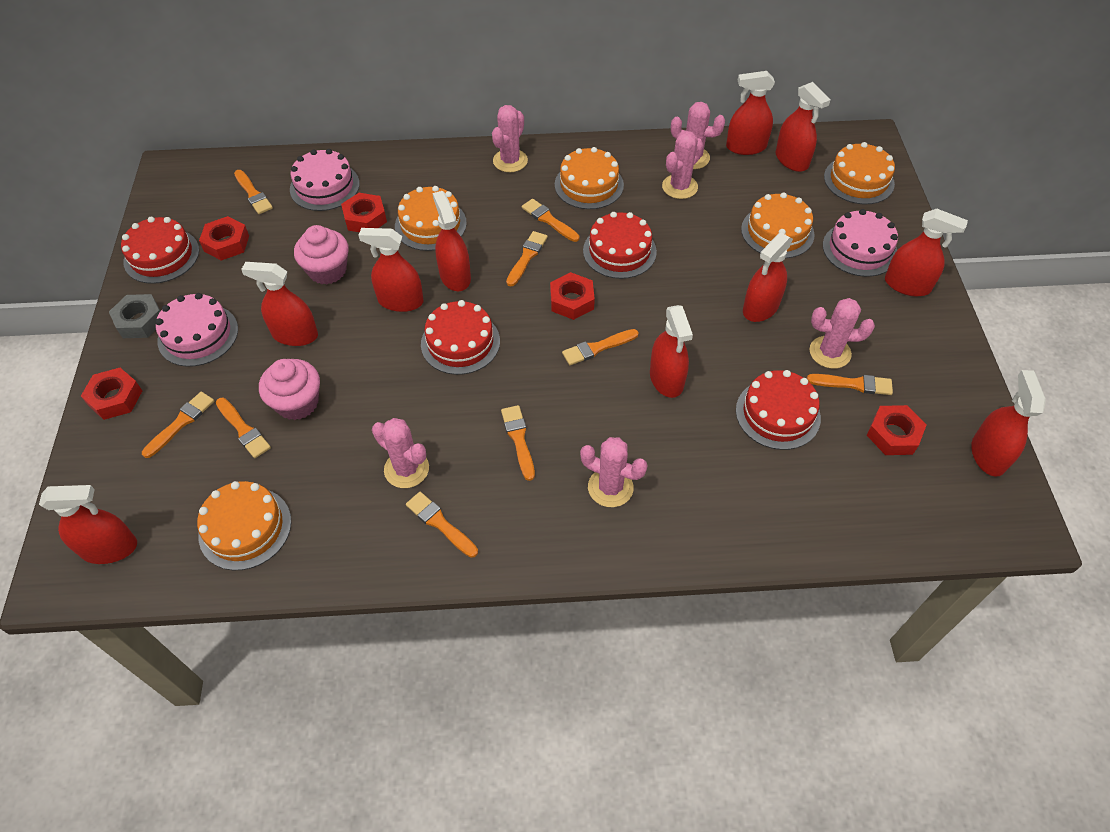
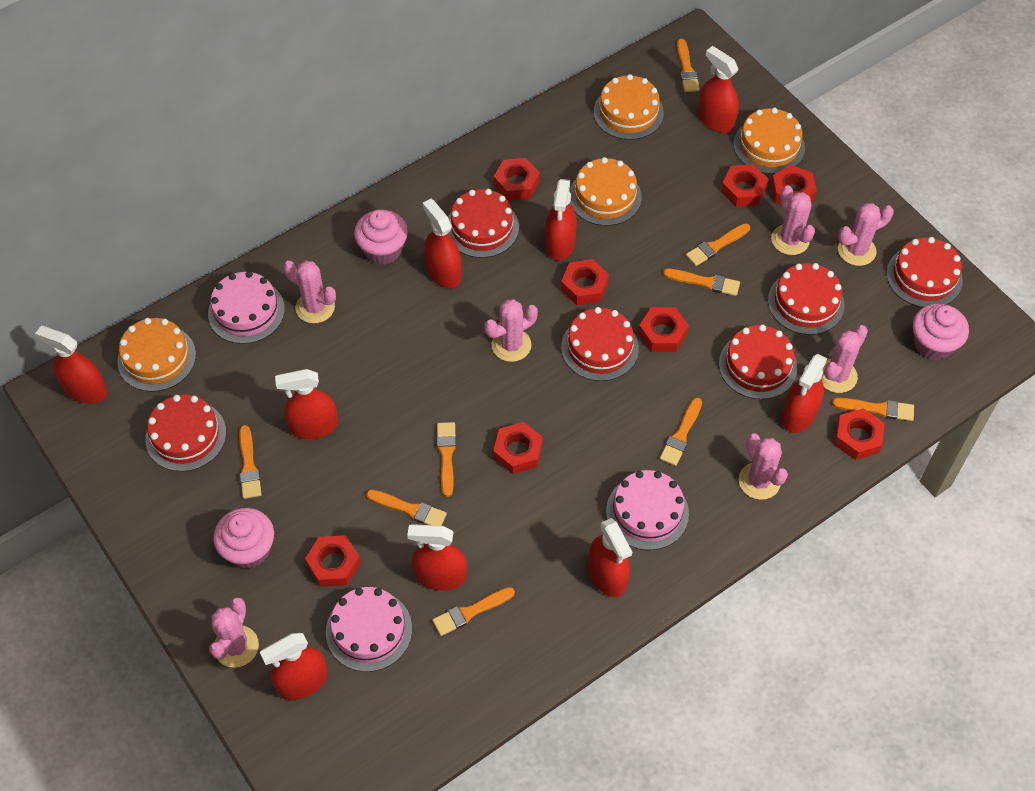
grey nut: [109,294,160,338] = 1 -> none = 0
orange cake: [197,481,291,570] [395,186,467,251] [555,147,624,209] [741,192,815,258] [824,142,895,204] = 5 -> [117,318,196,392] [569,157,642,226] [594,74,664,140] [734,108,805,174] = 4
pink cactus: [372,418,429,488] [492,105,528,172] [580,437,648,507] [662,131,704,199] [671,102,725,169] [810,298,875,369] = 6 -> [209,597,259,668] [283,261,336,323] [484,299,538,362] [739,433,788,500] [771,185,815,255] [821,325,868,393] [838,203,894,266] = 7
pink cupcake: [259,359,320,420] [294,225,349,285] = 2 -> [213,508,274,569] [354,210,408,265] [913,303,969,360] = 3
red cake: [121,217,199,284] [421,300,500,375] [583,212,657,279] [736,370,821,450] = 4 -> [145,395,226,472] [448,189,519,258] [561,307,639,381] [719,325,797,399] [768,263,845,335] [886,237,963,308] = 6
red nut: [81,368,142,420] [199,216,249,261] [341,193,387,232] [550,272,595,320] [866,405,926,455] = 5 -> [305,535,361,587] [493,422,543,474] [494,158,540,200] [561,259,609,305] [638,307,689,352] [721,164,769,207] [771,165,817,205] [834,408,885,460] = 8
red spray bottle: [39,485,137,564] [241,262,318,346] [358,228,423,312] [433,191,471,291] [650,305,693,398] [726,71,775,155] [743,232,793,322] [776,82,830,172] [885,209,968,296] [971,370,1046,477] = 10 -> [35,326,107,404] [260,633,328,700] [275,369,338,439] [407,524,467,591] [422,199,462,288] [545,179,577,261] [589,518,632,597] [698,46,739,133] [782,354,828,433] = 9

